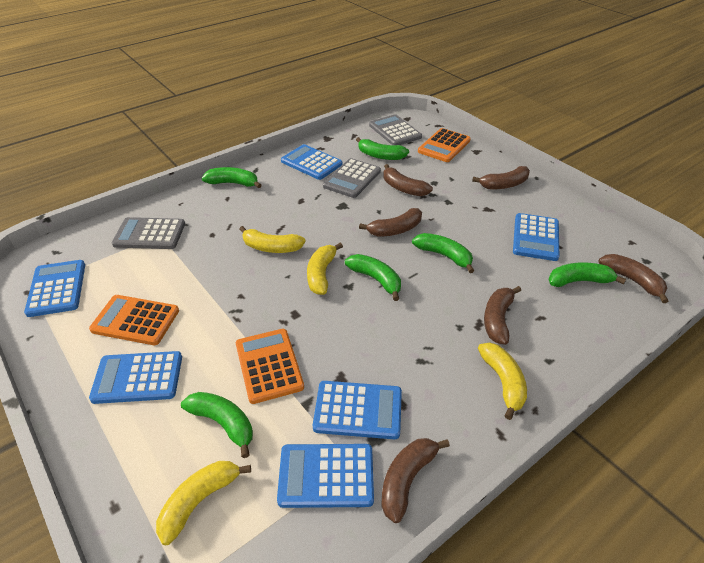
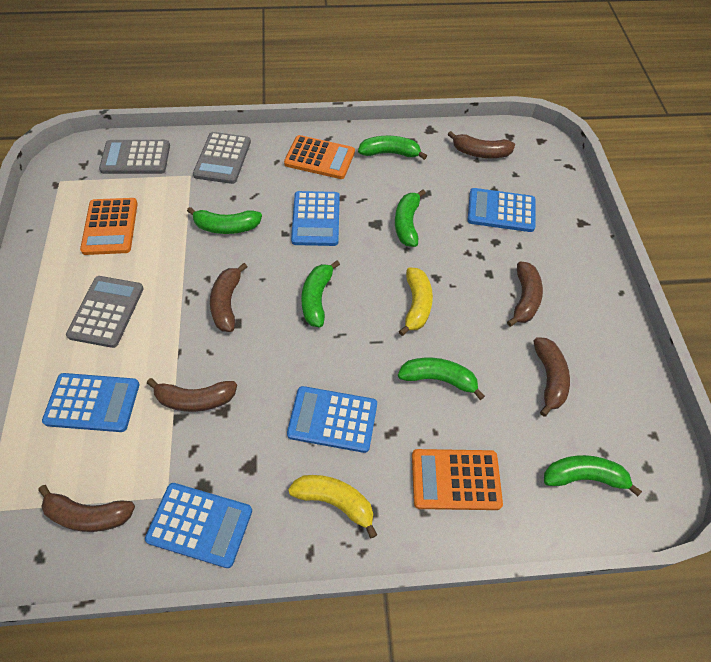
blue calculator: [24,260,85,317] [89,351,182,404] [277,444,374,508] [281,144,342,180] [313,381,402,439] [513,213,559,261] = 6 -> [42,373,139,432] [145,483,252,568] [287,386,377,453] [291,191,340,246] [467,188,536,232] = 5
yellow banana: [156,461,251,545] [239,226,306,253] [307,243,343,295] [478,343,527,420] = 4 -> [288,475,377,538] [399,267,433,336] = 2

